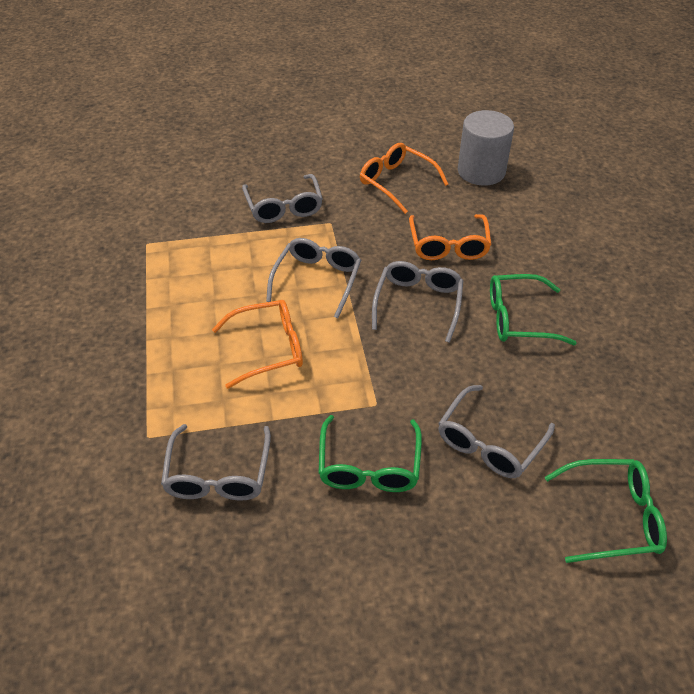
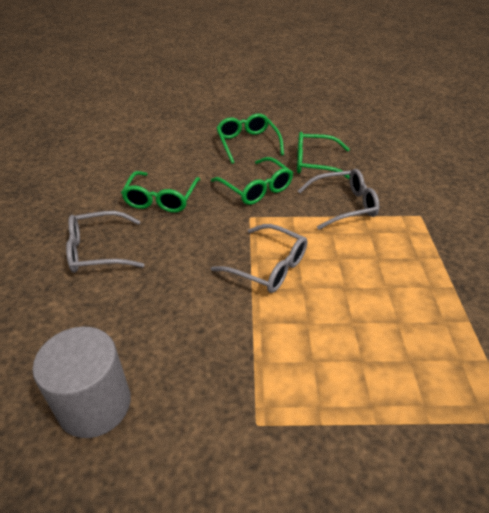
green glasses: [318,415,422,492] [490,274,576,345] [545,459,667,563] = 3 -> [121,171,201,213] [211,157,293,205] [216,114,284,164] [297,132,350,179] = 4
grey glasses: [161,424,271,501] [242,174,323,223] [266,238,361,318] [372,261,463,343] [438,385,555,478] = 5 -> [66,211,144,273] [211,224,307,293] [298,169,379,230] = 3
orange glasses: [212,300,303,389] [360,143,448,214] [409,214,492,260] = 3 -> none = 0

